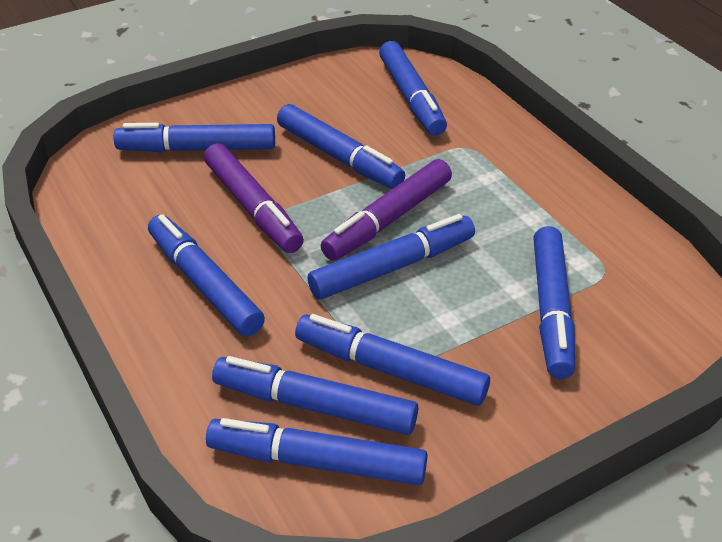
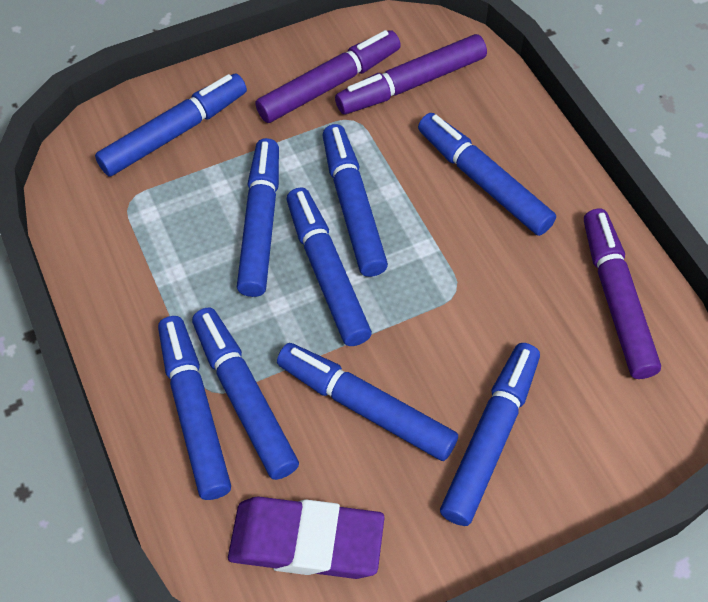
purple eraser: none = 0 -> [228,496,385,579] = 1
purple marker: [204,143,304,253] [321,159,452,261] = 2 -> [255,30,401,123] [335,34,487,114] [584,209,661,379] = 3

